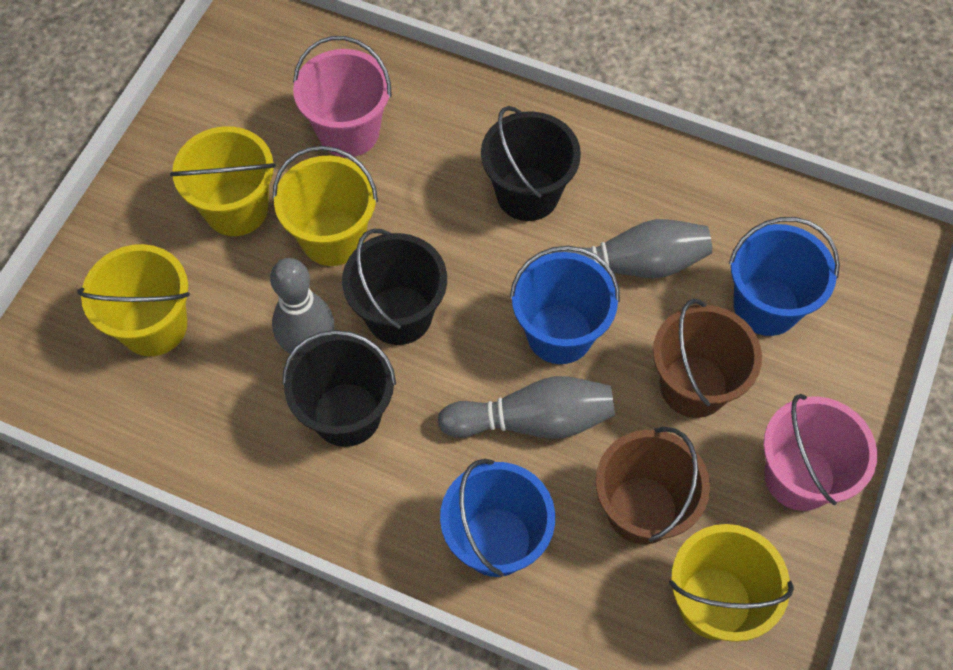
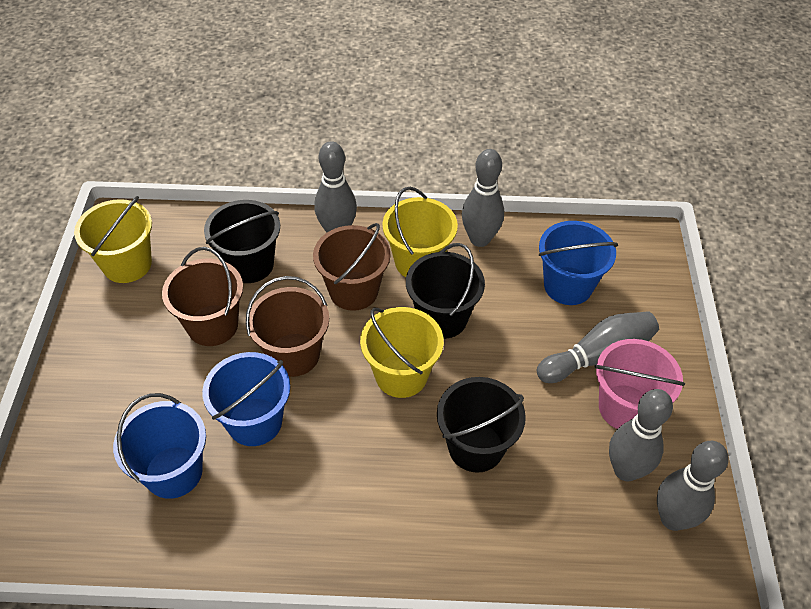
brown bucket: [596,427,710,544] [653,299,762,418] = 2 -> [162,247,243,346] [246,276,329,377] [313,223,390,311] = 3
grey bowling pin: [270,258,334,355] [438,376,615,439] [553,219,712,278] = 3 -> [314,141,357,233] [462,149,504,247] [536,311,659,383] [609,389,673,481] [657,441,728,531] = 5
pink bucket: [293,36,392,157] [763,394,877,511] = 2 -> [595,339,685,429] = 1
yellow bucket: [77,244,190,356] [170,126,276,236] [273,146,378,266] [669,524,794,642] = 4 -> [74,196,152,283] [360,307,444,398] [382,187,458,277] = 3

